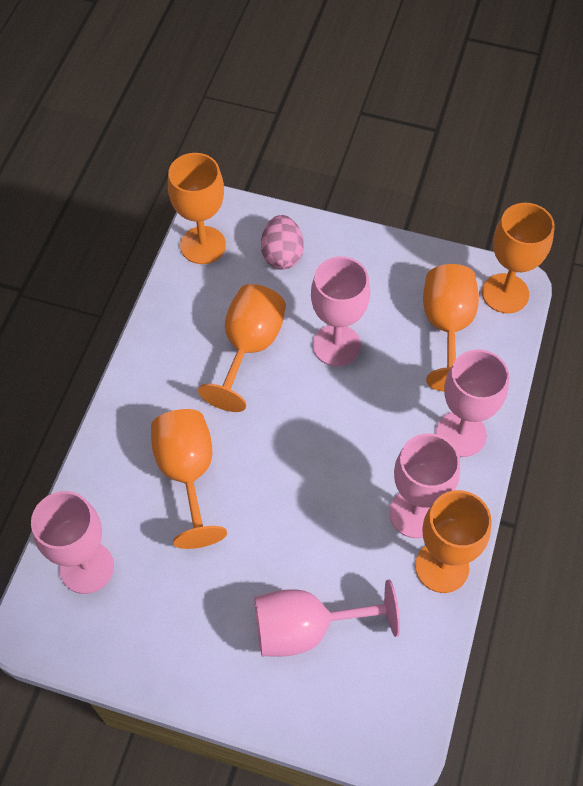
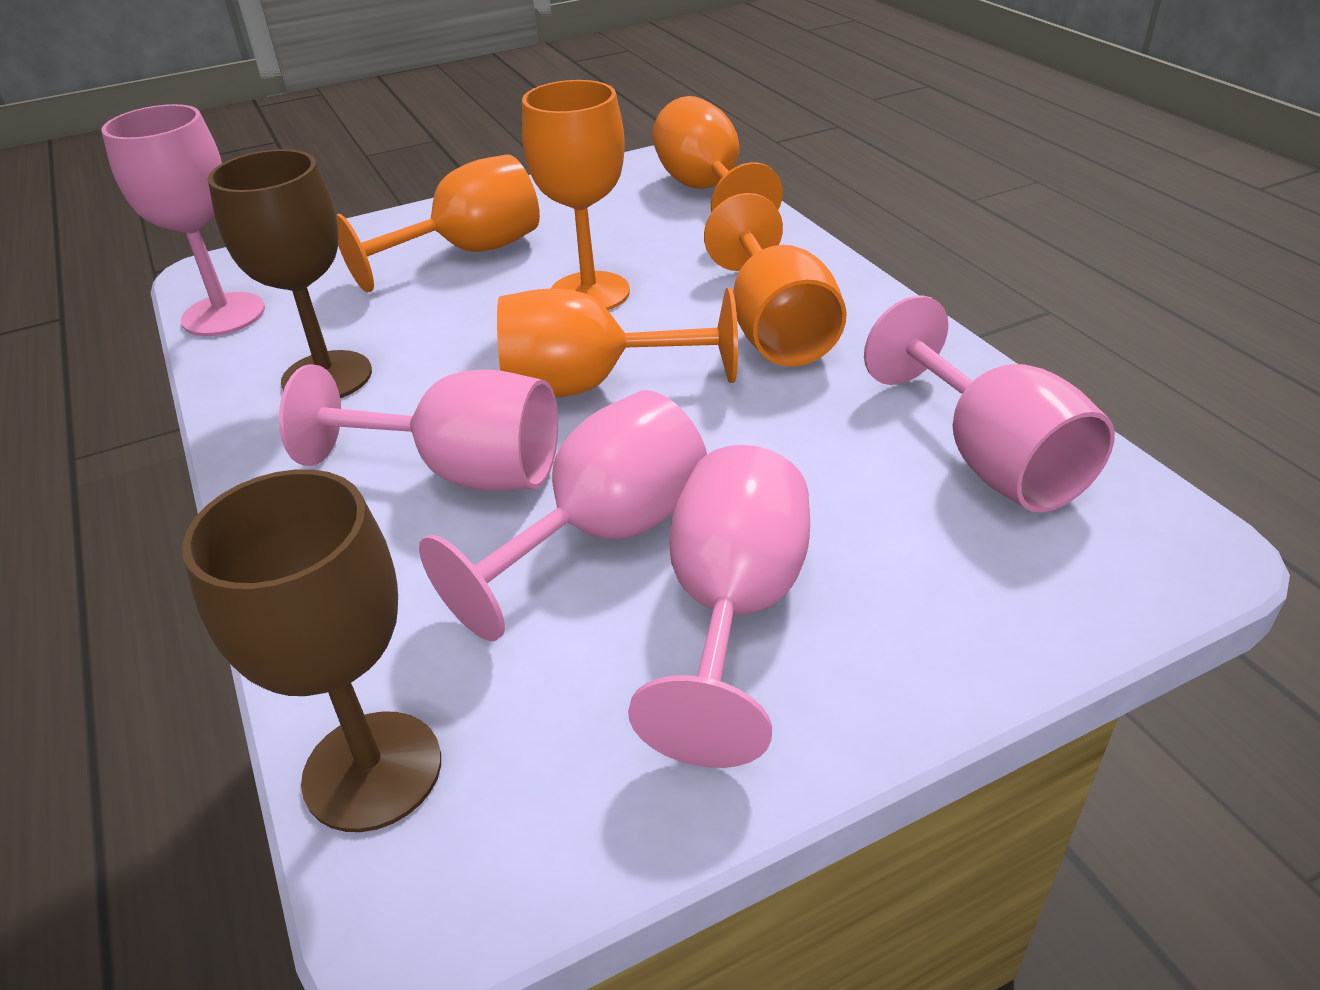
brown goblet: none = 0 -> [182,469,441,832] [208,149,372,398] = 2
orange goblet: [151,409,227,549] [168,153,226,264] [198,284,286,412] [415,490,492,593] [423,264,479,392] [482,203,555,313] = 6 -> [336,154,540,292] [497,288,738,397] [522,80,630,310] [652,96,783,213] [704,193,847,366] = 5
pink egg: [261,215,304,269] = 1 -> none = 0

